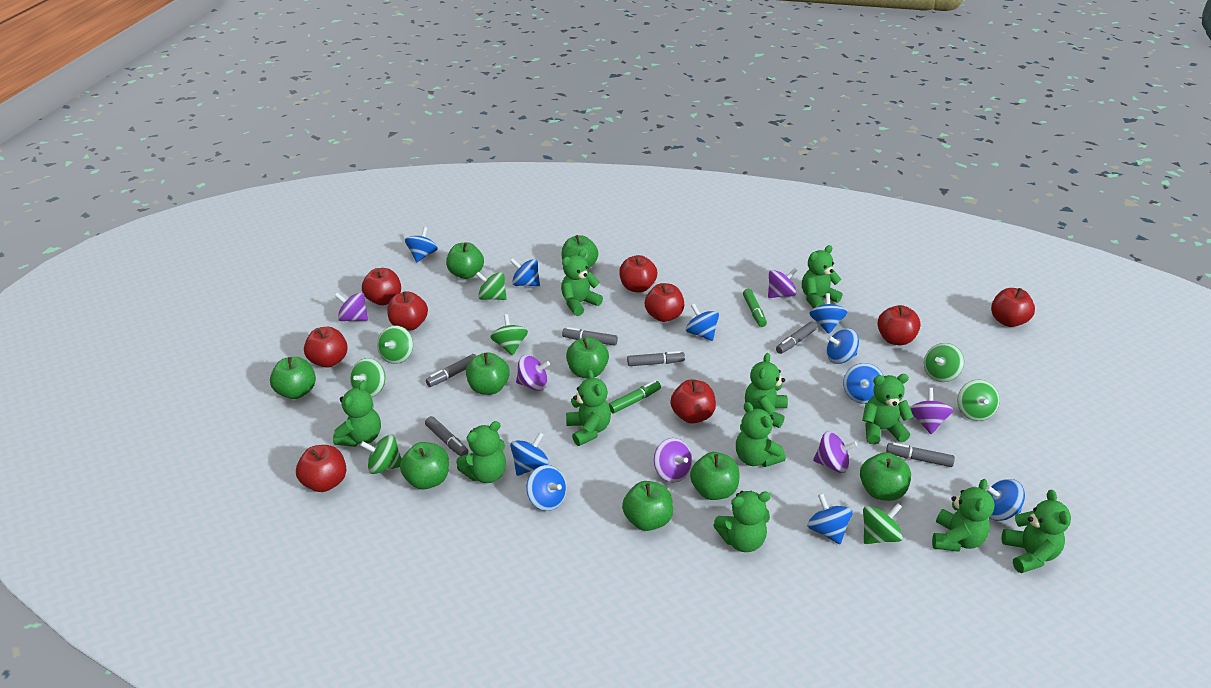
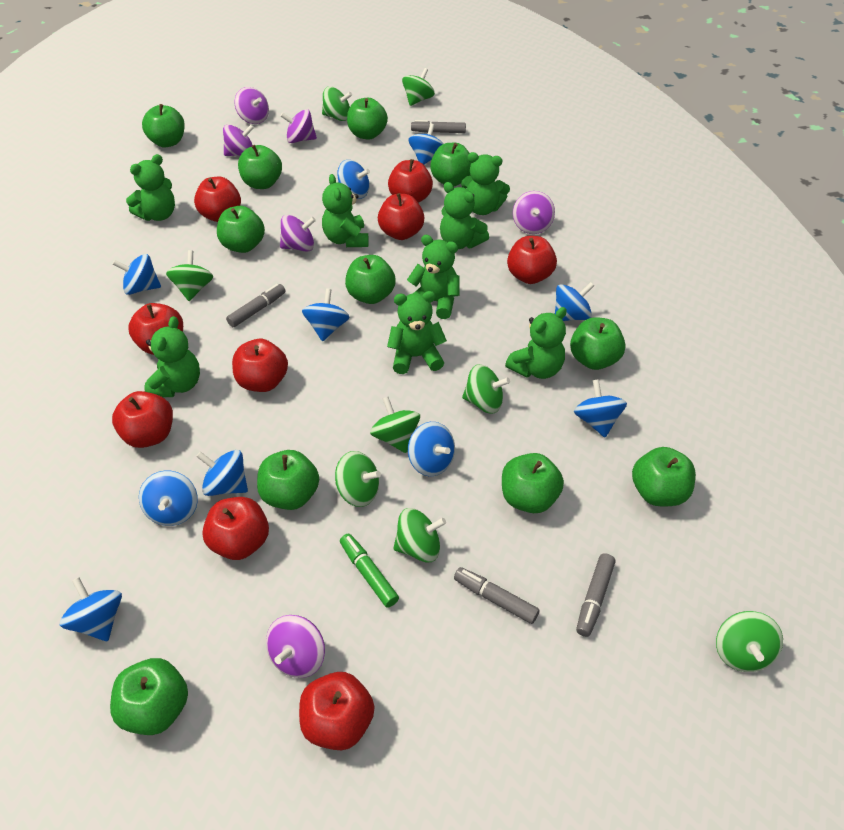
green apple: [270,357,316,399] [400,442,449,489] [446,242,484,279] [466,352,510,395] [562,235,598,269] [566,337,609,378] [622,481,673,531] [690,452,739,500] [860,452,911,501] = 9 -> [110,658,188,735] [142,104,185,147] [217,206,265,253] [238,145,282,189] [257,450,319,510] [345,255,396,304] [347,98,388,140] [430,143,471,186] [502,453,564,513] [570,317,625,370] [632,447,696,506] = 11
green marker: [609,381,661,413] [743,289,767,327] = 2 -> [340,534,399,608] = 1
green teddy bear: [333,380,381,447] [456,421,506,483] [561,249,603,316] [566,369,611,446] [713,491,771,552] [736,402,786,467] [745,353,788,428] [802,245,843,308] [862,374,914,444] [932,479,994,552] [1001,490,1071,573] = 11 -> [126,154,175,221] [145,316,200,397] [322,174,369,247] [387,291,447,374] [407,235,460,319] [440,182,489,249] [461,152,510,215] [505,307,567,379] = 8
grey marker: [425,416,469,457] [426,354,476,387] [562,327,618,346] [627,351,685,366] [776,322,817,354] [886,443,955,467] = 6 -> [226,284,286,327] [411,120,466,133] [454,567,540,624] [576,553,615,637] = 4

